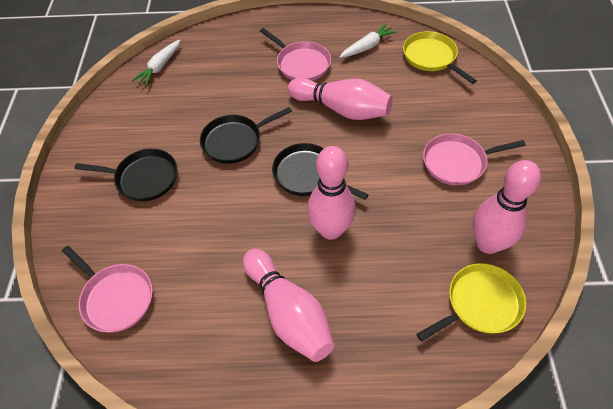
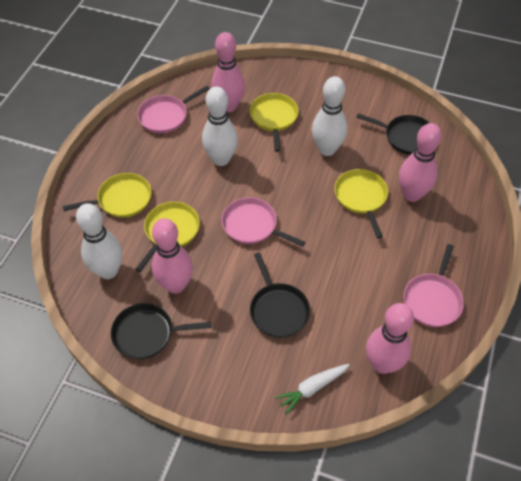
white bowling pin: none = 0 -> [76,203,123,279] [202,87,238,166] [312,76,347,156] = 3
white carrot: [132,39,181,86] [340,23,397,58] = 2 -> [275,364,350,415] = 1
yellow pan: [403,31,477,84] [416,263,526,341] = 2 -> [63,173,151,218] [136,202,200,272] [249,93,299,152] [335,169,388,239] = 4

